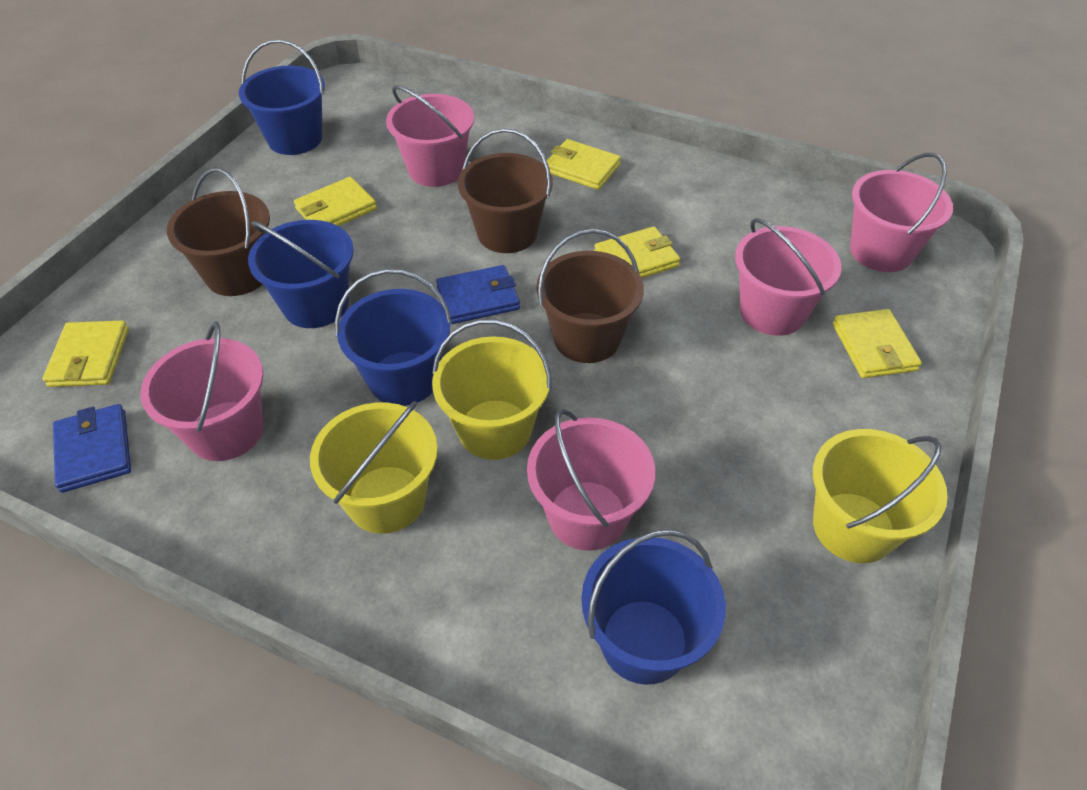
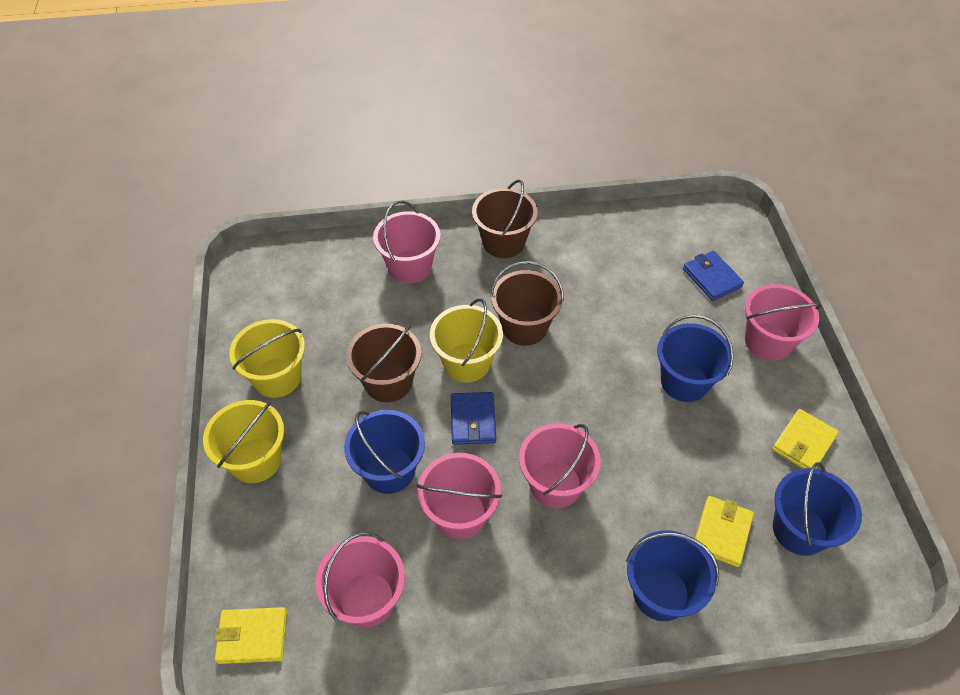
yellow wallet: [42,320,129,387] [294,177,377,226] [547,139,621,190] [594,226,680,278] [833,309,922,378] = 5 -> [214,607,287,664] [695,496,754,567] [772,409,839,469] = 3

